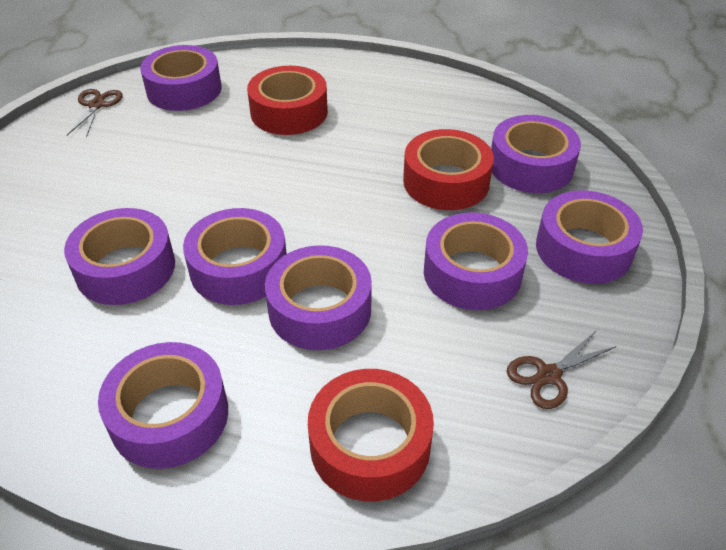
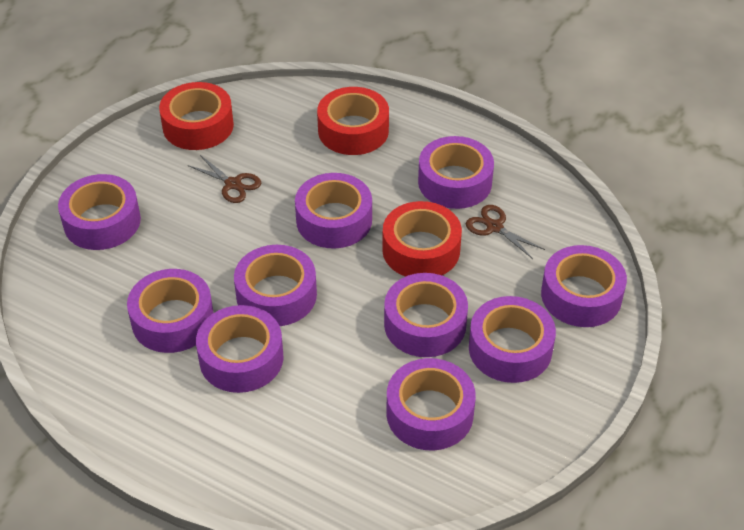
purple tape: [64,208,175,305] [98,342,228,469] [140,45,221,111] [183,208,287,305] [265,245,372,350] [424,212,528,310] [491,115,581,193] [536,191,643,284] = 8 -> [58,174,141,250] [127,269,213,353] [196,305,284,393] [234,245,317,326] [295,173,372,249] [384,273,468,357] [386,358,476,450] [418,136,494,209] [469,296,556,383] [541,245,627,327] = 10

